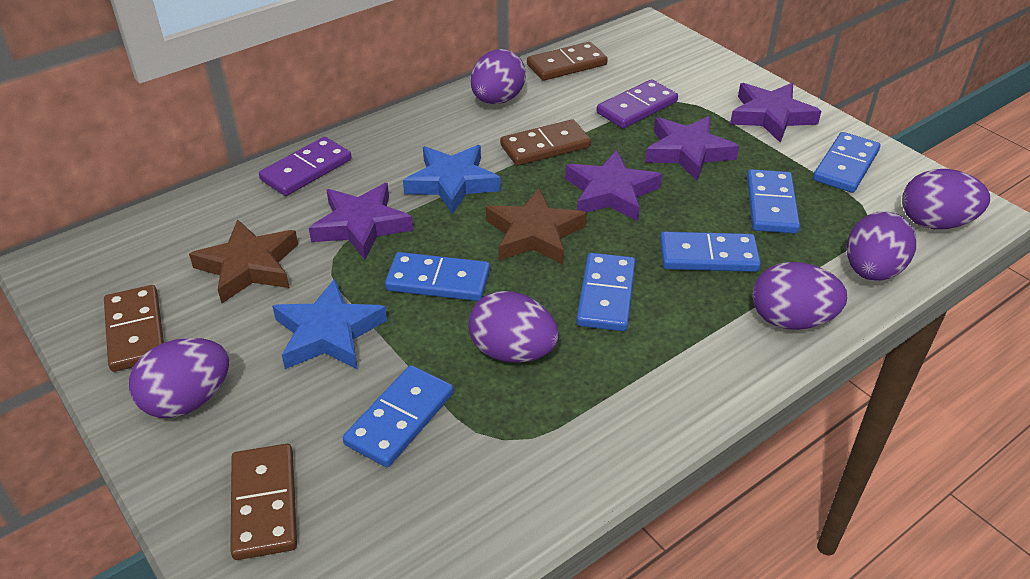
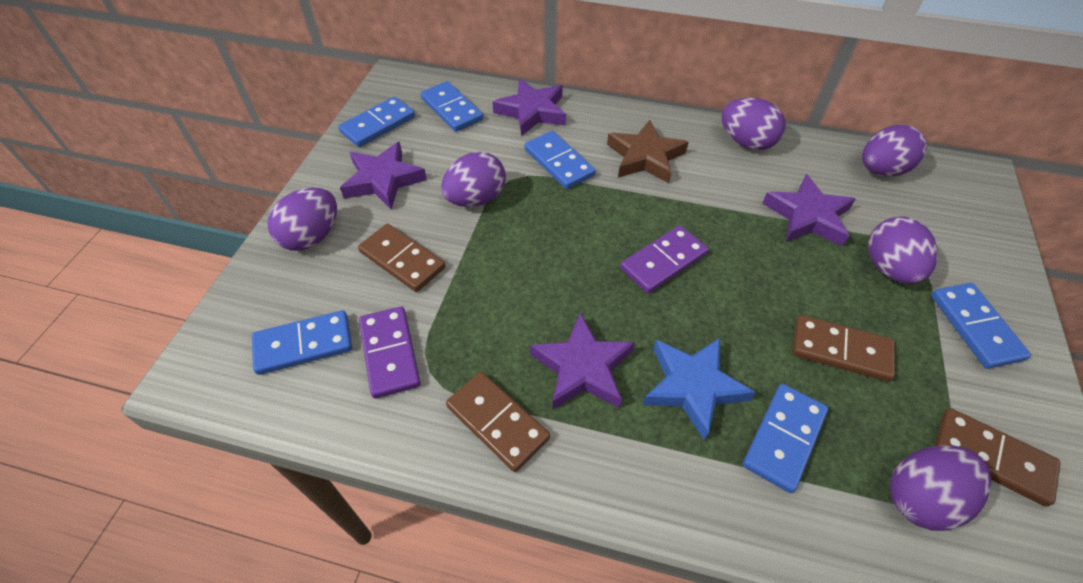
blue star: [272,279,387,369] [403,145,501,214] = 2 -> [643,338,755,440] = 1
brown star: [189,219,298,303] [486,188,587,264] = 2 -> [607,120,689,183] = 1

